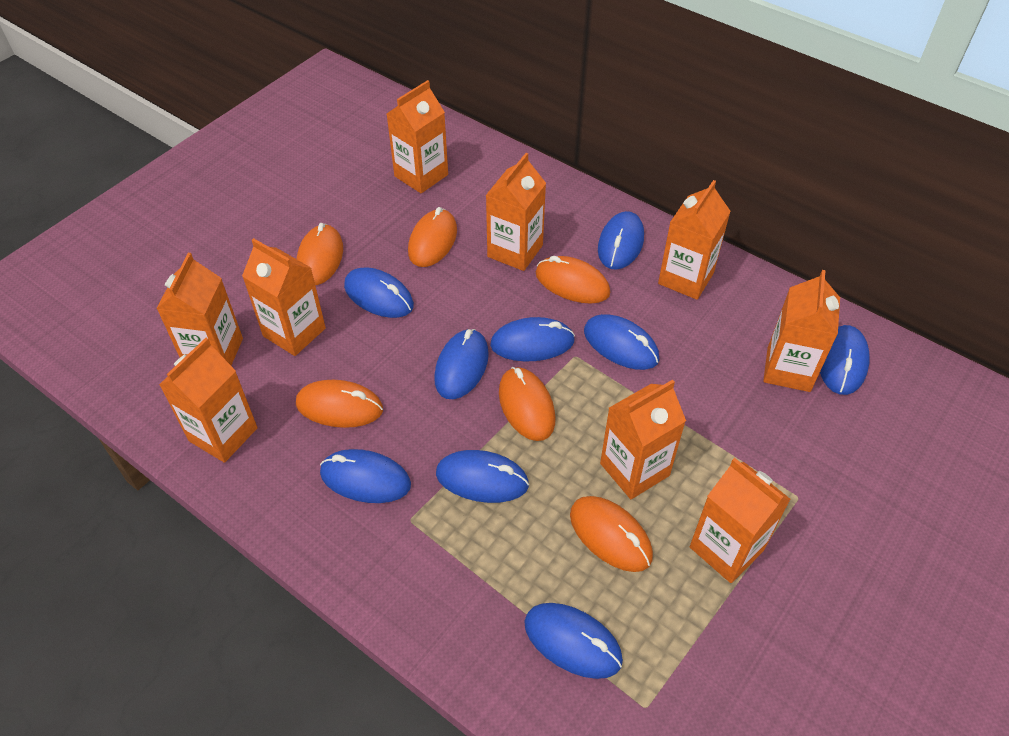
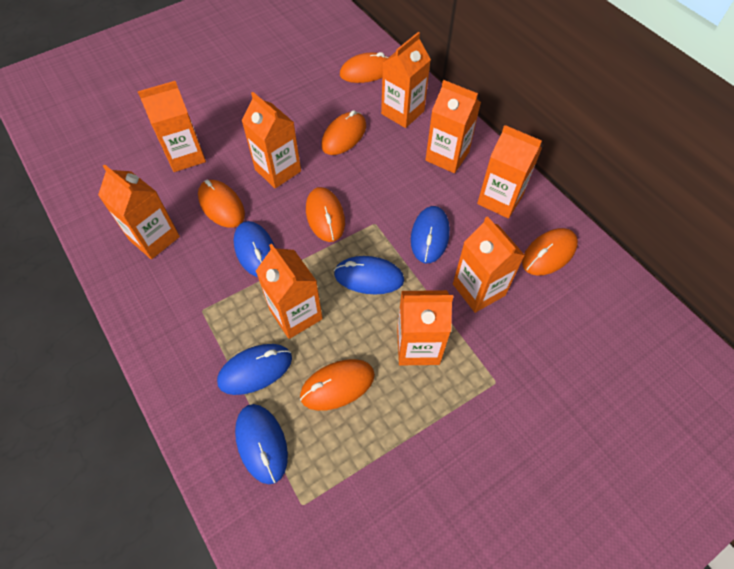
blue mouse: [320,449,411,503] [344,268,414,318] [434,329,489,399] [436,450,529,503] [490,317,575,361] [524,603,623,679] [584,314,659,370] [598,211,644,270] [820,325,870,395] = 9 -> [217,344,292,395] [234,221,275,277] [235,404,288,484] [334,256,404,294] [411,206,450,263] = 5

